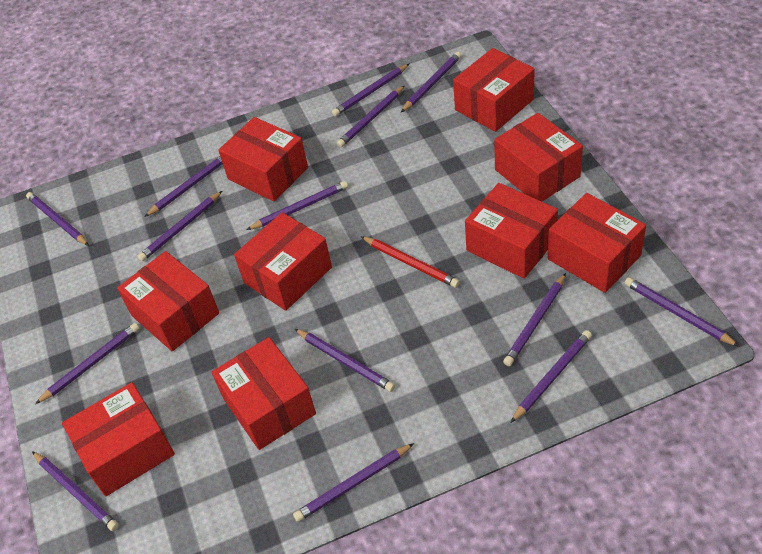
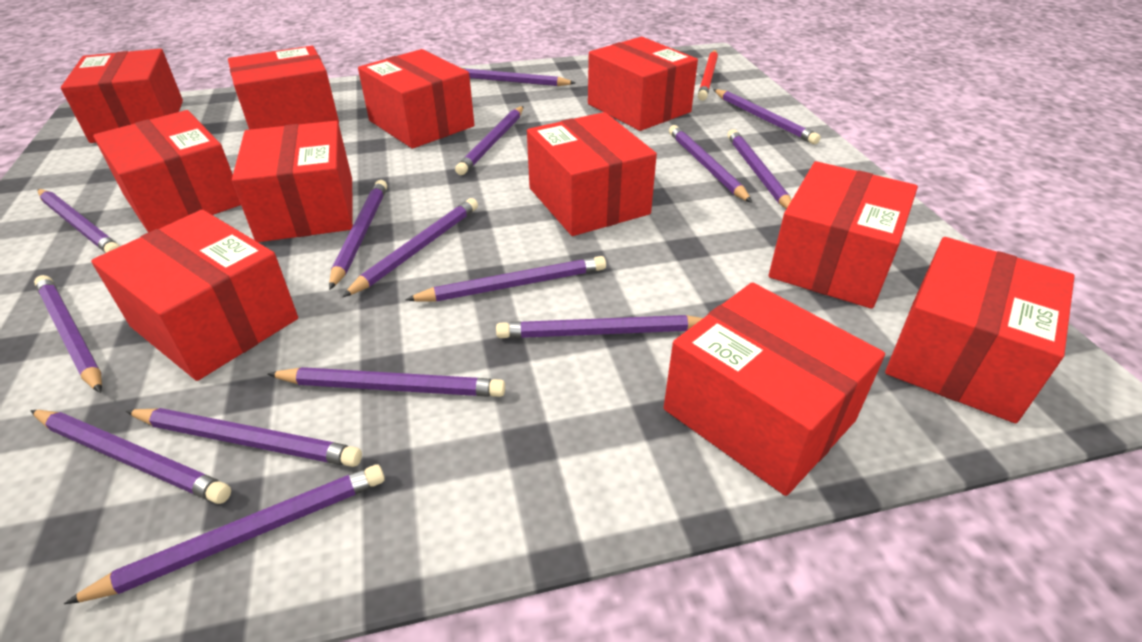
purple pencil: [26,192,89,246] [32,451,119,531] [35,323,140,404] [137,191,222,261] [144,156,223,217] [246,181,348,230] [293,443,414,522] [295,329,395,392] [332,64,409,117] [337,85,405,148] [401,52,461,112] [503,273,566,366] [510,330,592,423] [625,277,740,347] = 14 -> [30,410,231,504] [34,275,102,393] [38,189,120,253] [64,464,385,604] [126,408,362,467] [267,367,505,397] [329,180,387,290] [342,198,478,298] [405,256,606,302] [455,106,524,175] [462,68,575,86] [496,315,703,338] [669,125,752,203] [713,89,821,144] [727,129,792,209] = 15
red box: [62,382,175,496] [117,251,219,351] [212,337,316,450] [218,117,308,202] [234,212,332,311] [453,48,535,132] [465,183,558,279] [494,113,583,202] [548,193,646,293] = 9 -> [61,49,183,143] [91,210,298,381] [93,110,241,232] [228,46,339,130] [232,121,353,242] [358,49,474,149] [527,112,657,236] [588,37,698,131] [664,282,885,496] [769,161,918,309] [885,237,1075,423] = 11

